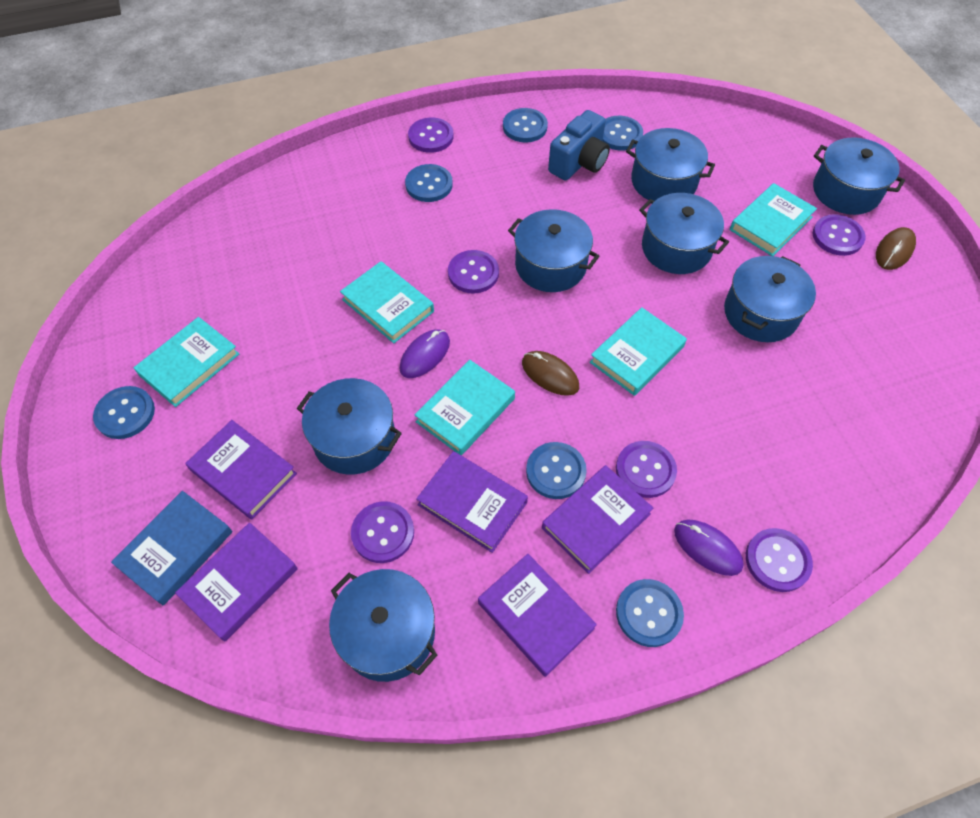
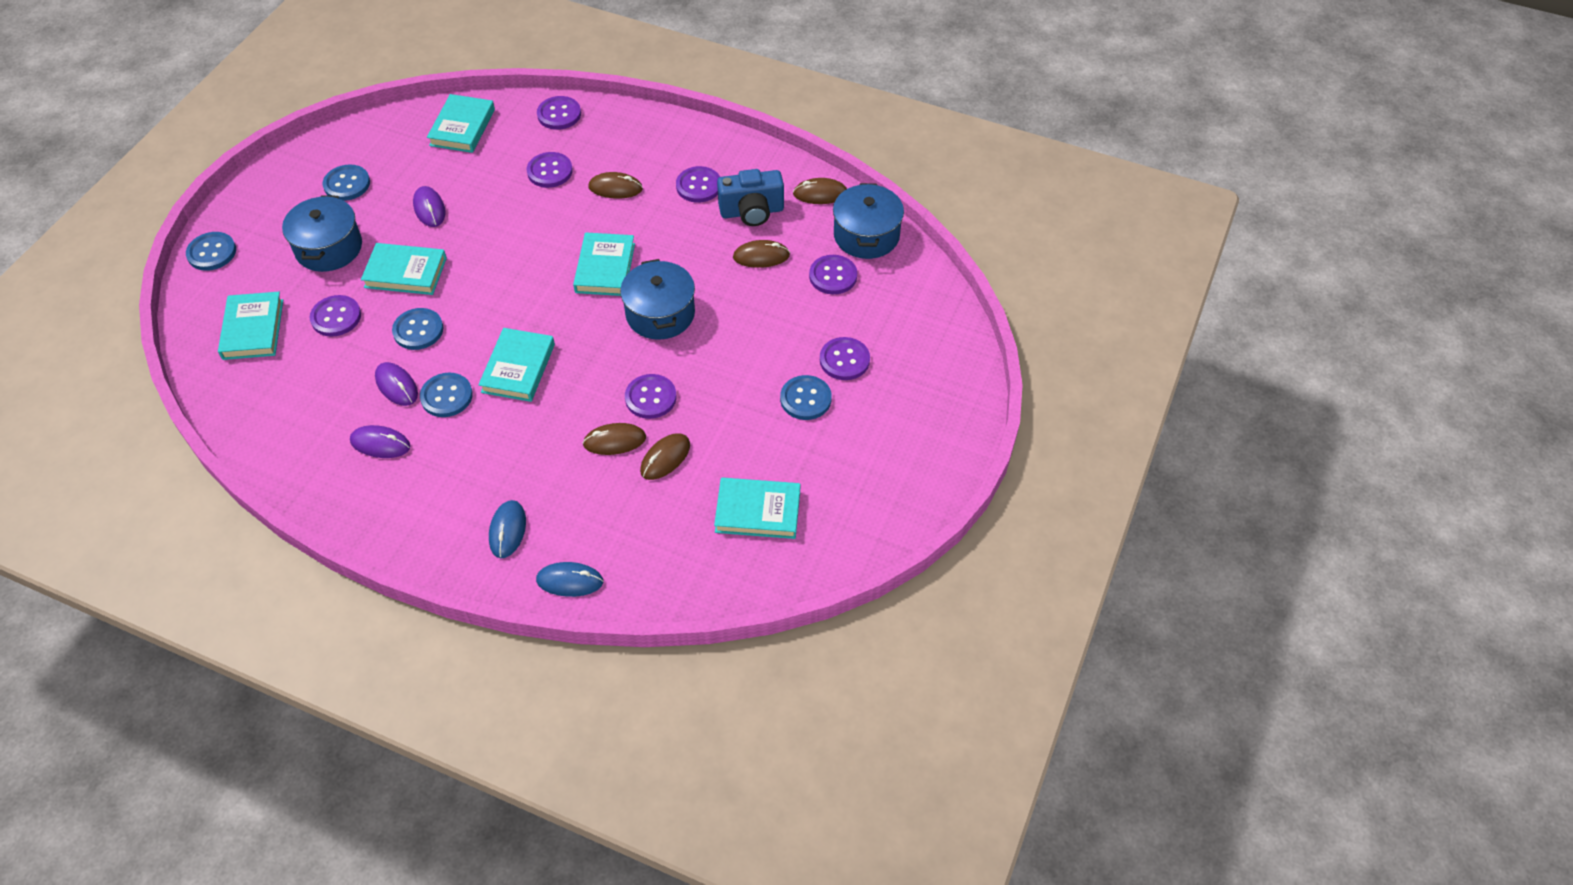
blue book: [111,491,233,605] = 1 -> none = 0
blue button: [93,386,155,439] [405,164,453,202] [503,108,548,143] [526,442,587,499] [603,116,643,151] [616,579,684,647] = 6 -> [186,232,236,271] [322,164,370,201] [392,308,443,350] [420,373,473,417] [780,375,832,420] = 5
blue mouse: none = 0 -> [489,500,526,558] [536,562,603,597] = 2
blue pot: [297,378,402,475] [329,569,437,682] [508,209,599,292] [626,128,715,201] [639,193,729,274] [724,256,816,342] [813,137,905,215] = 7 -> [282,195,362,272] [620,259,695,340] [833,183,904,259] = 3
brown mouse: [522,351,579,396] [876,227,916,270] = 2 -> [583,423,646,455] [588,172,643,199] [640,433,690,480] [733,240,790,268] [793,178,847,204] = 5
purple book: [175,523,298,642] [185,420,297,519] [416,451,528,553] [478,554,597,677] [542,465,653,574] = 5 -> none = 0
purple button: [351,501,414,563] [408,118,454,153] [448,250,499,293] [616,441,677,498] [746,528,813,592] [813,214,866,256] = 6 -> [310,295,361,337] [527,152,573,188] [537,96,581,130] [625,374,676,419] [676,166,720,203] [809,255,857,294] [820,337,870,380] = 7
purple mouse: [400,330,450,378] [674,519,744,576] = 2 -> [350,425,411,458] [375,362,418,406] [413,186,446,227] = 3
turquoise book: [134,317,239,407] [340,261,434,343] [414,360,515,455] [590,307,687,396] [730,183,817,256] = 5 -> [218,292,283,360] [361,243,447,295] [427,94,495,153] [478,328,555,402] [573,232,635,296] [714,477,800,539] = 6

